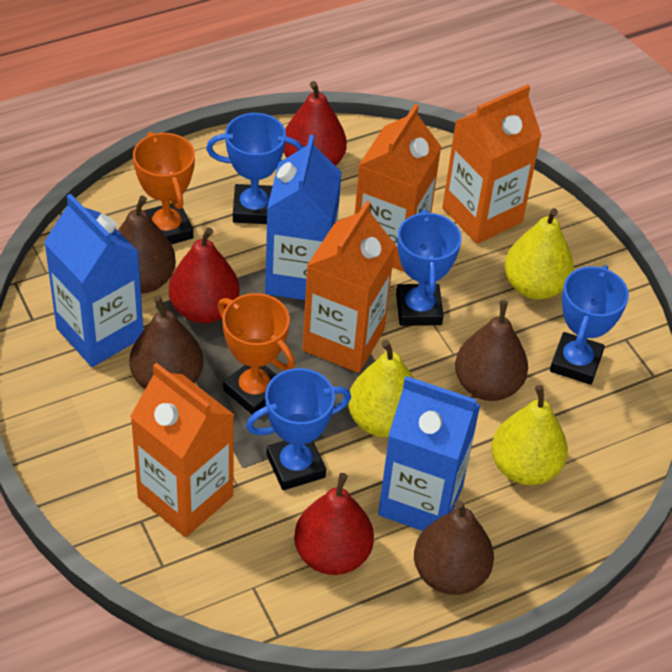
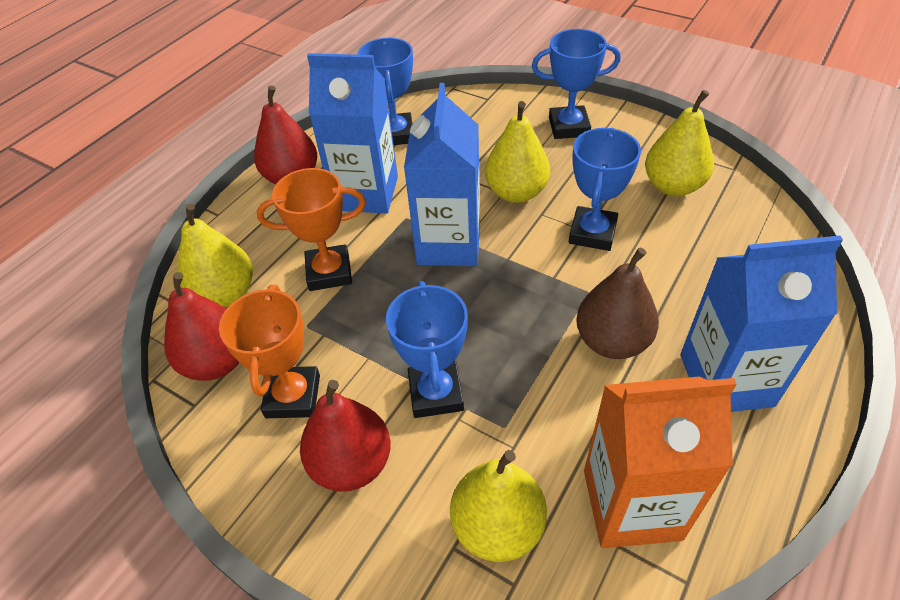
brown pear: [118,196,176,294] [129,296,203,389] [414,500,494,595] [455,300,528,401] = 4 -> [576,248,659,359] = 1
orange carton: [130,363,234,537] [302,201,395,373] [355,104,441,272] [443,84,542,244] = 4 -> [584,376,736,548] = 1
yellow pear: [348,340,413,437] [492,385,568,485] [504,208,574,300] = 3 -> [177,204,253,308] [450,450,547,562] [485,101,550,203] [645,90,714,196] = 4

